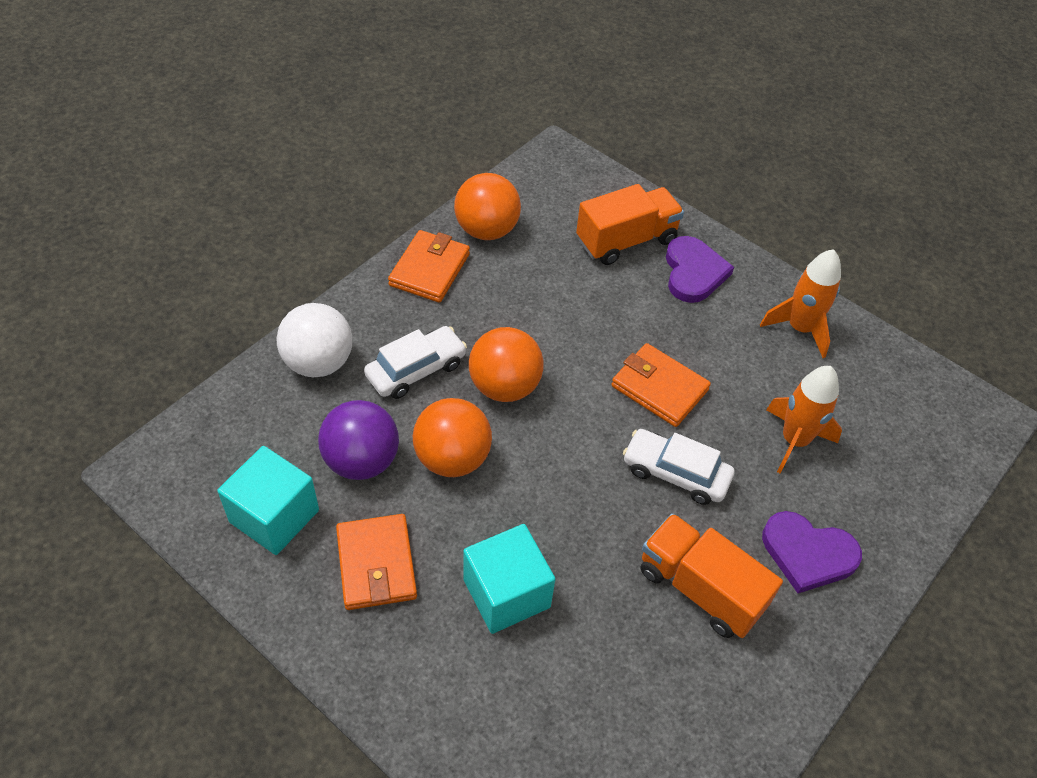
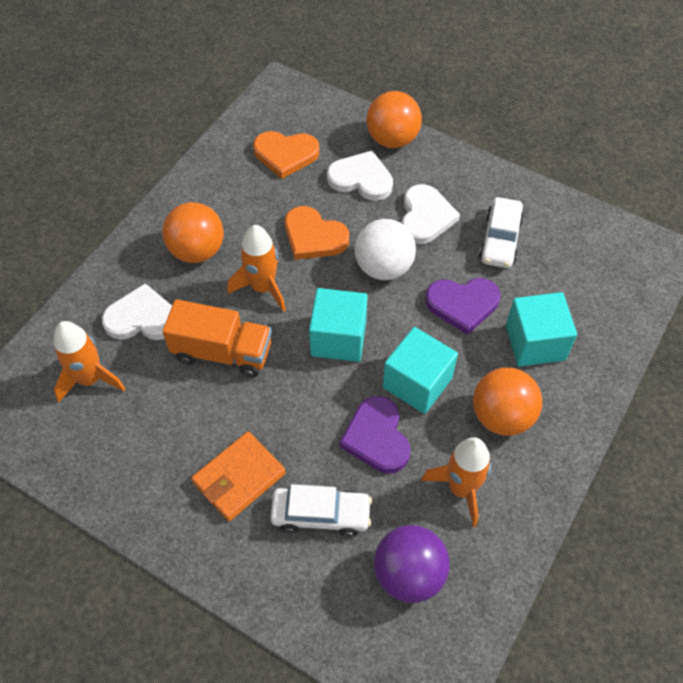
orange heart: none = 0 -> [253,131,319,179] [285,206,349,260] = 2
orange rocket: [760,249,841,358] [766,366,842,474] = 2 -> [53,321,125,402] [228,225,286,312] [421,437,491,527] = 3
orange truck: [576,184,684,265] [641,513,783,638] = 2 -> [163,299,272,377] = 1
orange wallet: [336,514,417,610] [388,230,470,303] [611,343,711,427] = 3 -> [191,432,286,521] = 1
turquoise cube: [217,446,319,555] [463,524,556,634] = 2 -> [309,288,368,362] [383,327,458,414] [506,292,577,367] = 3
white heart: none = 0 -> [102,283,172,340] [327,151,393,201] [401,184,460,244] = 3

